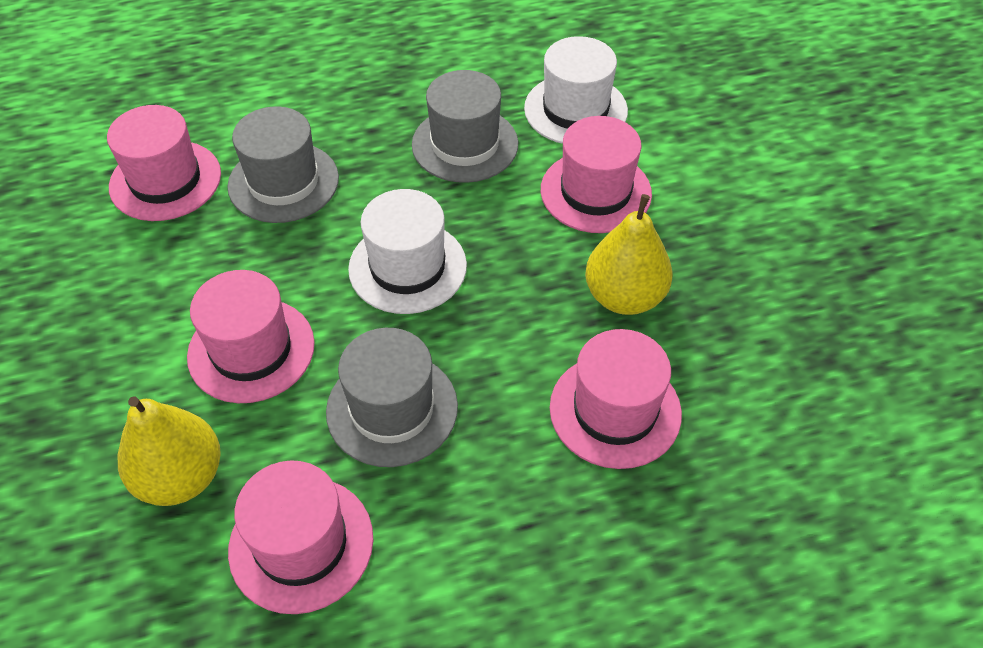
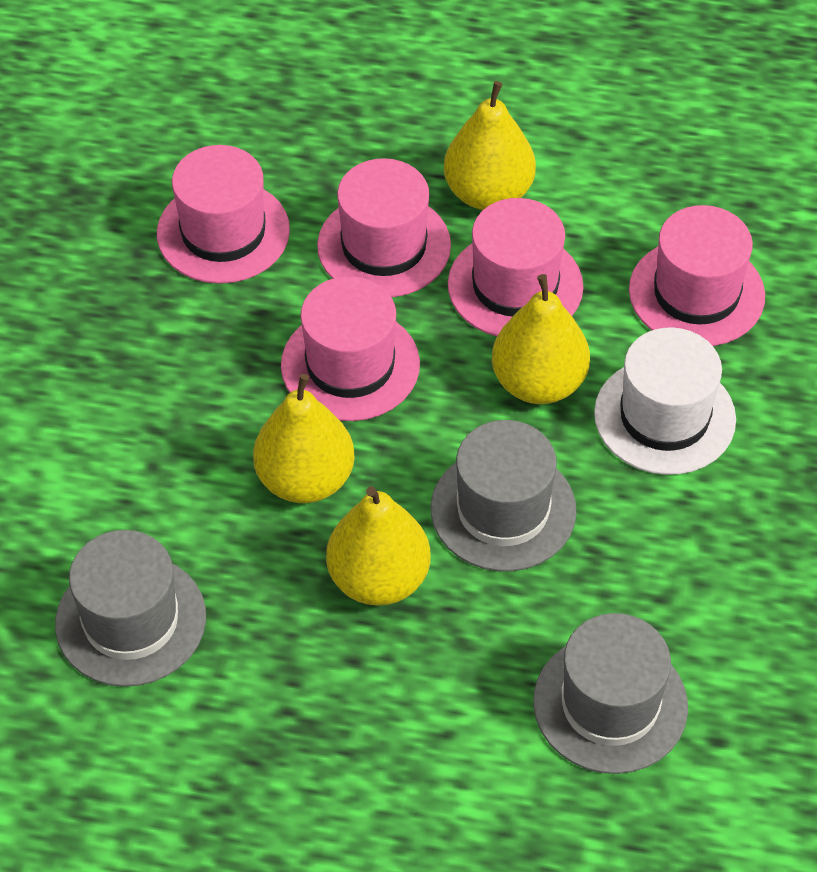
white hat: [348,189,467,314] [524,36,628,144] = 2 -> [594,327,736,475] = 1
yellow pear: [118,396,221,506] [585,194,673,315] = 2 -> [253,374,355,503] [326,486,431,606] [444,81,536,210] [492,274,590,404] = 4

